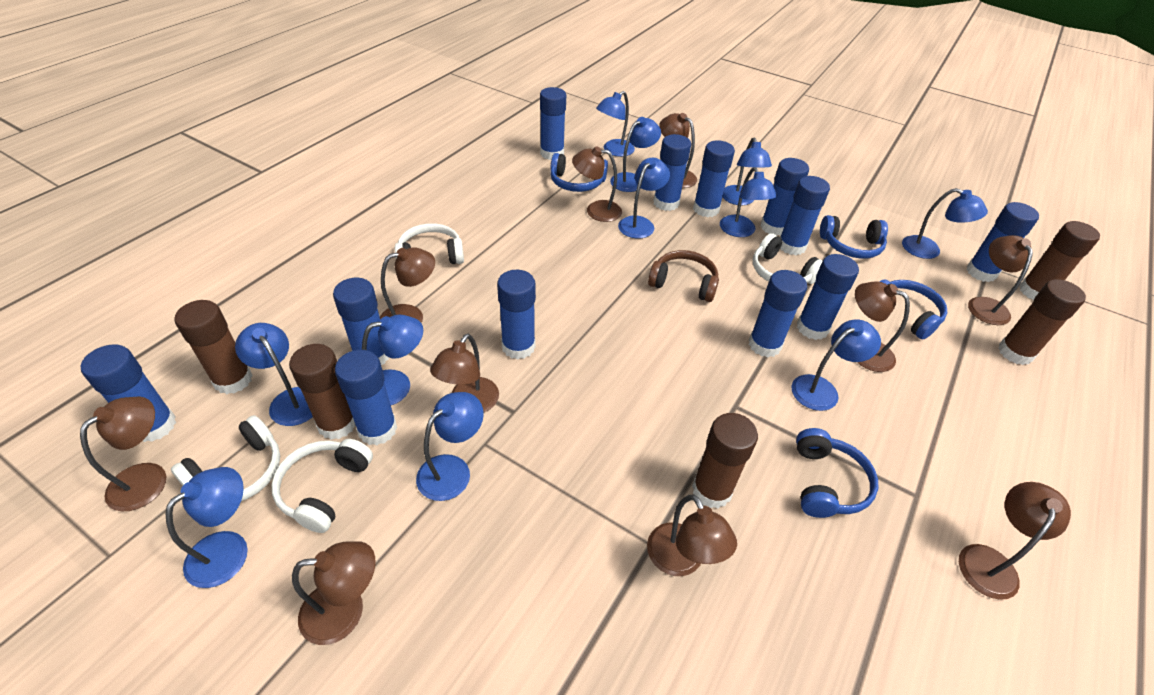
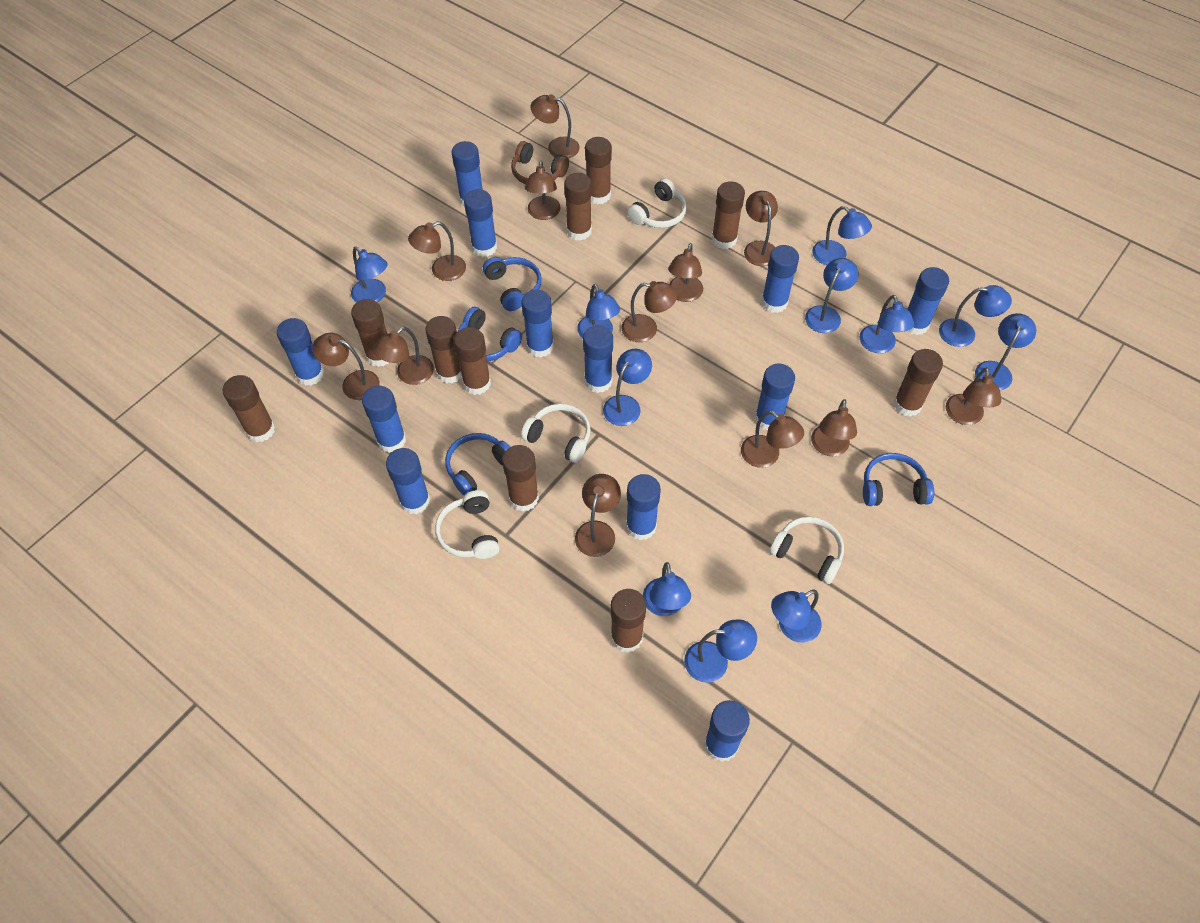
brown glue stick: [175,300,253,394] [289,344,356,440] [692,413,758,508] [998,279,1086,365] [1019,221,1100,300] = 5 -> [223,375,275,442] [351,299,389,367] [425,316,462,384] [454,327,491,395] [502,445,539,512] [564,173,592,241] [585,137,612,204] [611,589,646,653] [712,181,745,249] [894,349,943,417] = 10
brown lamp: [80,396,166,511] [292,541,376,645] [380,247,435,323] [430,334,499,413] [572,146,622,222] [647,495,737,576] [659,113,697,188] [855,281,910,372] [959,482,1071,600] [968,235,1033,325] = 10 -> [312,333,379,400] [373,327,434,385] [408,221,466,281] [525,161,561,220] [530,94,580,158] [575,474,621,557] [621,281,677,342] [668,243,703,302] [741,411,804,468] [744,191,778,266] [811,399,857,456] [946,367,1001,425] = 12

